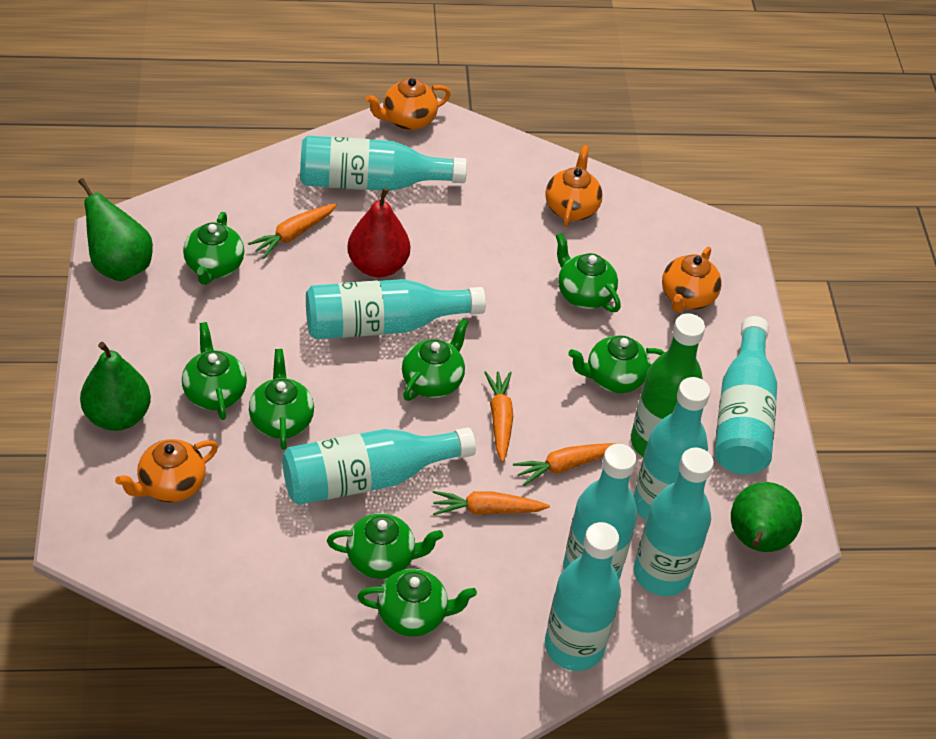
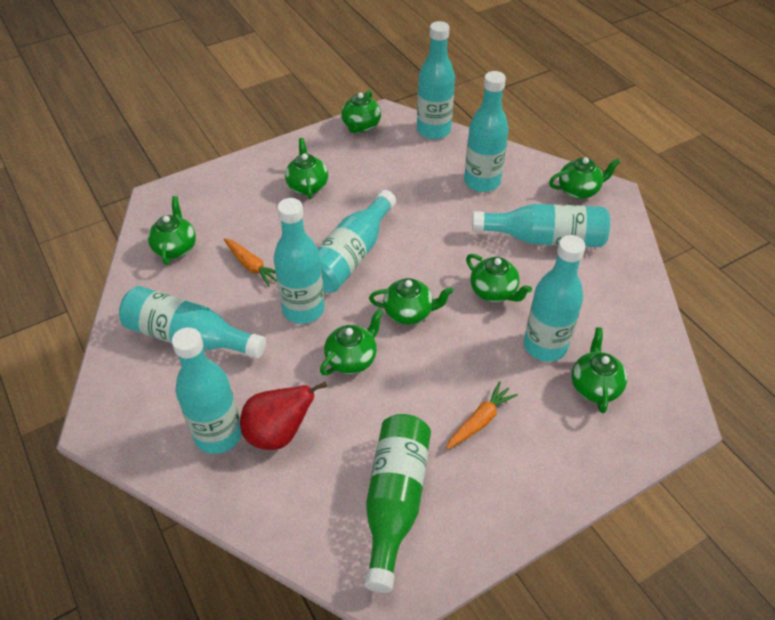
green pear: [78,178,153,281] [80,342,151,431] [731,482,802,552] = 3 -> none = 0
orange carrot: [248,204,337,258] [433,491,550,515] [484,371,513,462] [513,443,617,486] = 4 -> [224,238,277,287] [446,381,518,450] = 2
orange teapot: [115,439,218,502] [365,78,451,130] [545,145,603,227] [662,247,722,313] = 4 -> none = 0

